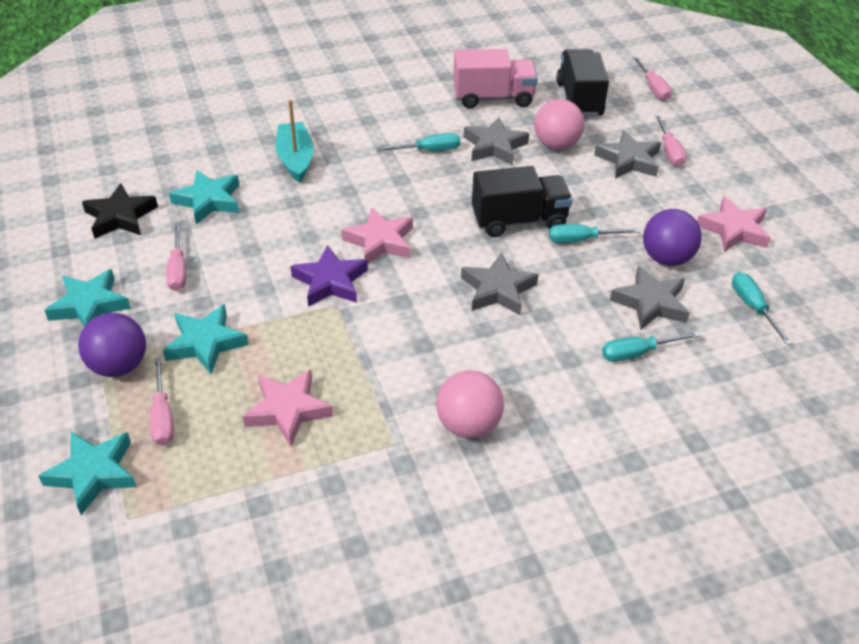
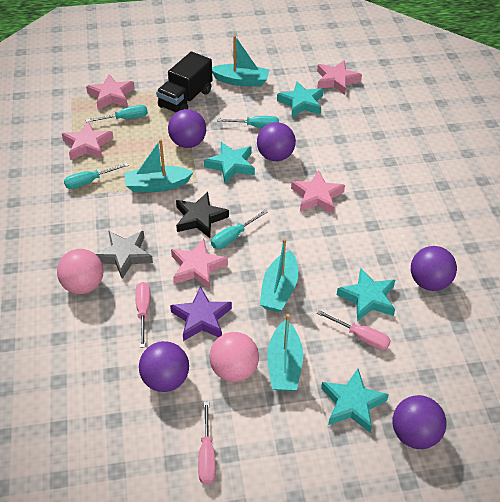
black truck: [472,166,573,237] [556,49,609,117] = 2 -> [156,52,212,113] = 1
grey star: [461,253,538,315] [464,117,529,165] [594,130,661,179] [610,266,689,330] = 4 -> [96,231,153,279] = 1
pink screwdriver: [150,358,174,446] [166,223,186,291] [632,56,672,100] [654,114,686,166] = 4 -> [135,282,151,348] [198,402,216,485] [317,310,391,350] = 3
pink star: [243,370,333,446] [341,207,413,264] [697,196,771,252] = 3 -> [62,121,114,160] [86,74,135,110] [171,239,228,289] [291,170,345,214] [317,60,362,95] = 5
pink truck: [453,49,538,109] = 1 -> none = 0
purple ball: [78,313,146,377] [643,209,702,266] = 2 -> [139,341,189,392] [168,109,206,148] [257,122,296,161] [392,395,446,449] [411,246,457,291] = 5
turquoise boat: [275,100,314,183] = 1 -> [125,139,193,192] [212,35,270,87] [260,238,298,312] [267,314,303,391] = 4

